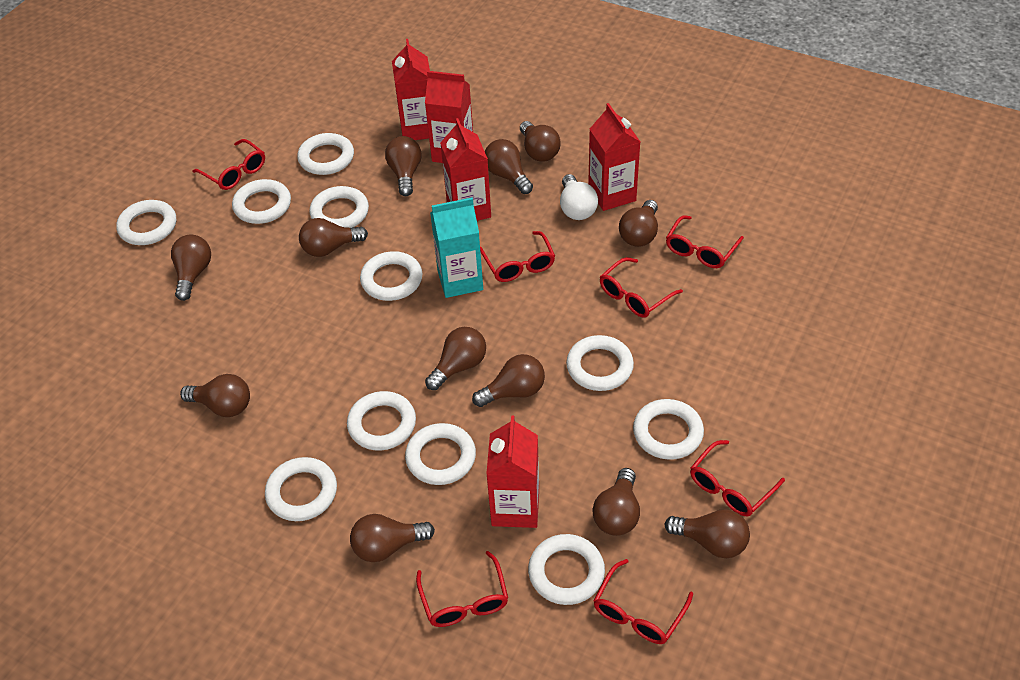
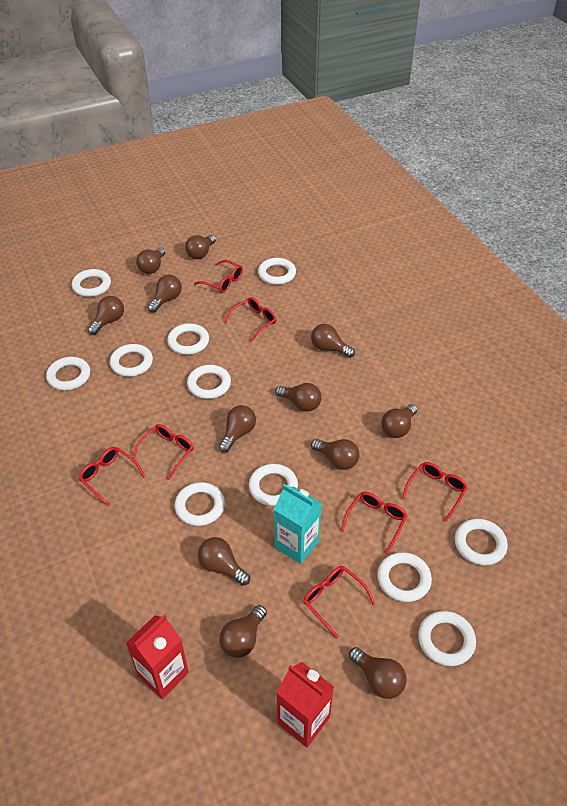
red carton: [392,39,430,140] [425,71,473,163] [440,118,491,221] [486,416,539,528] [588,103,640,211] = 5 -> [126,615,189,699] [277,662,334,747] = 2
white light bulb: [560,174,598,220] = 1 -> none = 0

